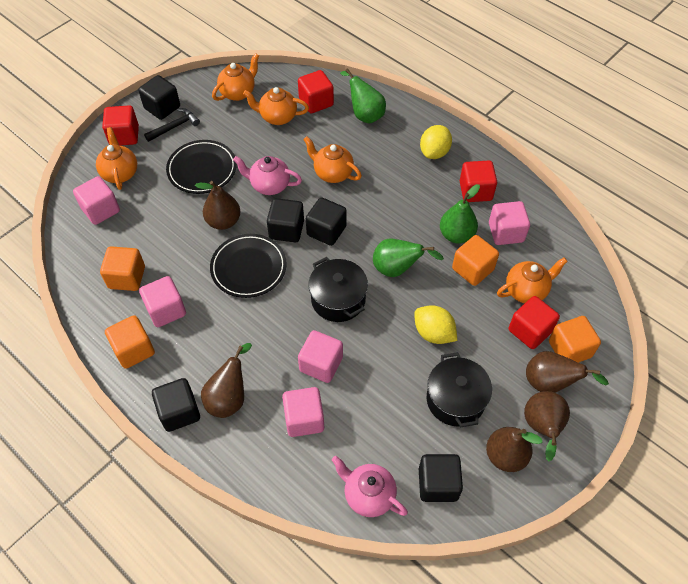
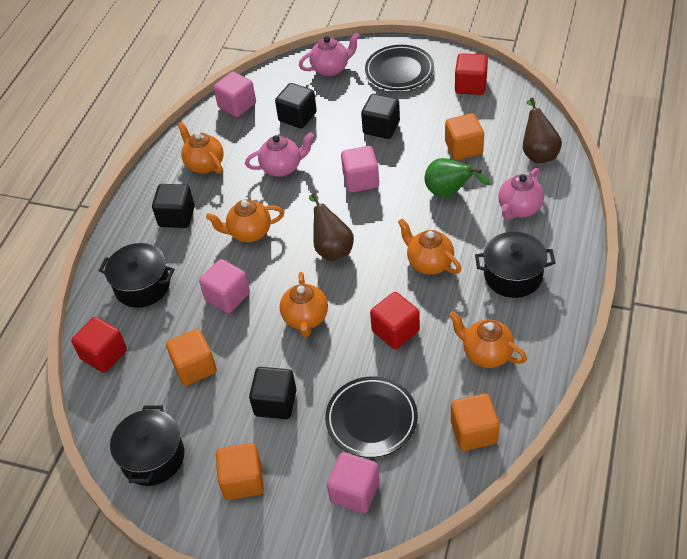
black cube: [138,75,180,120] [152,378,200,432] [267,198,304,242] [306,197,347,246] [419,454,463,502] = 5 -> [152,184,195,228] [249,367,296,419] [275,83,317,129] [361,94,400,139] = 4
black hammer: [144,108,200,142] = 1 -> none = 0
black pot: [308,257,368,322] [427,352,492,427] = 2 -> [99,243,175,308] [110,405,185,486] [475,232,555,298] = 3
brown pear: [195,181,241,230] [201,343,252,418] [486,427,543,472] [524,391,570,461] [526,351,609,393] = 5 -> [309,193,354,261] [523,98,562,163] = 2
green pear: [340,68,386,124] [373,238,444,277] [440,184,480,244] = 3 -> [424,158,490,198] = 1
pink cube: [73,176,120,225] [139,276,186,327] [282,387,324,437] [298,330,343,383] [489,201,530,245] = 5 -> [199,259,250,314] [213,71,256,117] [327,452,380,513] [341,146,379,193] = 4
pink teapot: [233,156,302,195] [332,456,408,517] = 2 -> [245,132,314,177] [299,33,360,76] [498,168,544,220] = 3
red cube: [102,105,139,145] [298,70,334,113] [460,161,497,202] [509,296,560,349] = 4 -> [71,317,127,373] [370,292,420,349] [455,53,488,95] = 3
yellow lemon: [414,305,457,344] [420,125,452,159] = 2 -> none = 0

